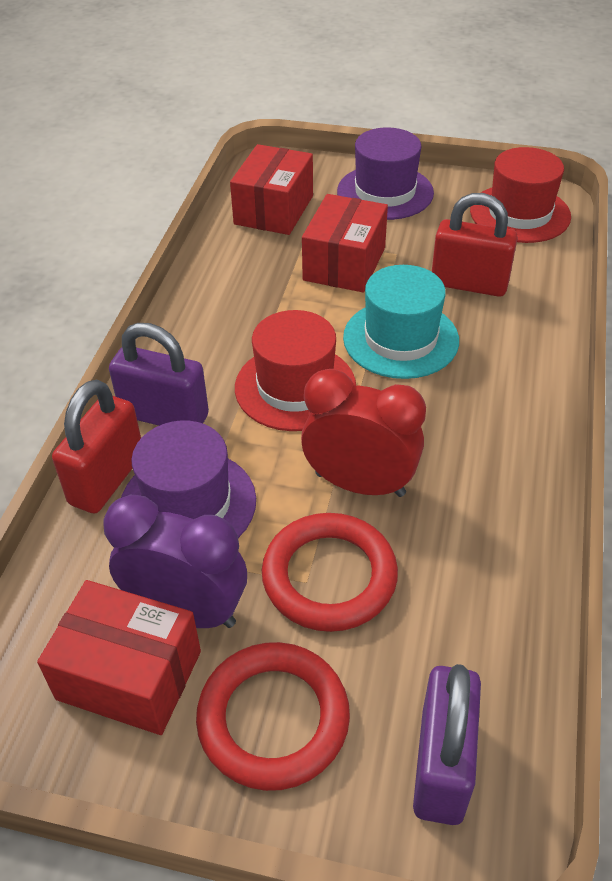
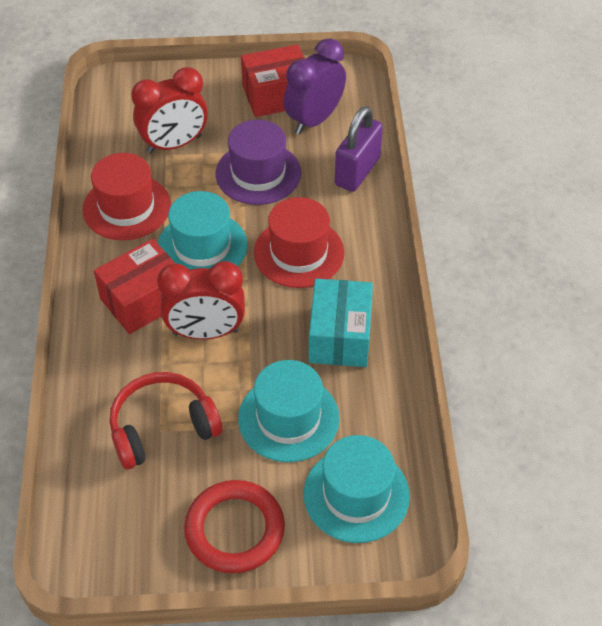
purple hat: [121,421,256,538] [337,127,434,220] = 2 -> [216,120,301,205] = 1
purple padlock: [109,323,209,426] [413,664,481,825] = 2 -> [335,106,383,192] = 1
red box: [37,580,201,735] [230,144,313,235] [302,194,388,292] = 3 -> [94,239,175,334] [241,44,305,117] = 2
red clock: [301,369,426,497] = 1 -> [131,67,208,153] [157,261,245,339] = 2
red headphones: none = 0 -> [110,372,222,469] = 1
red padlock: [52,379,141,514] [432,193,518,297] = 2 -> none = 0
red ring: [196,642,350,791] [262,513,398,632] = 2 -> [184,480,285,574] = 1
turquoise box: none = 0 -> [309,279,373,367] = 1
turquoise hat: [343,265,459,379] = 1 -> [158,191,248,270] [238,360,340,462] [304,435,410,543] = 3

